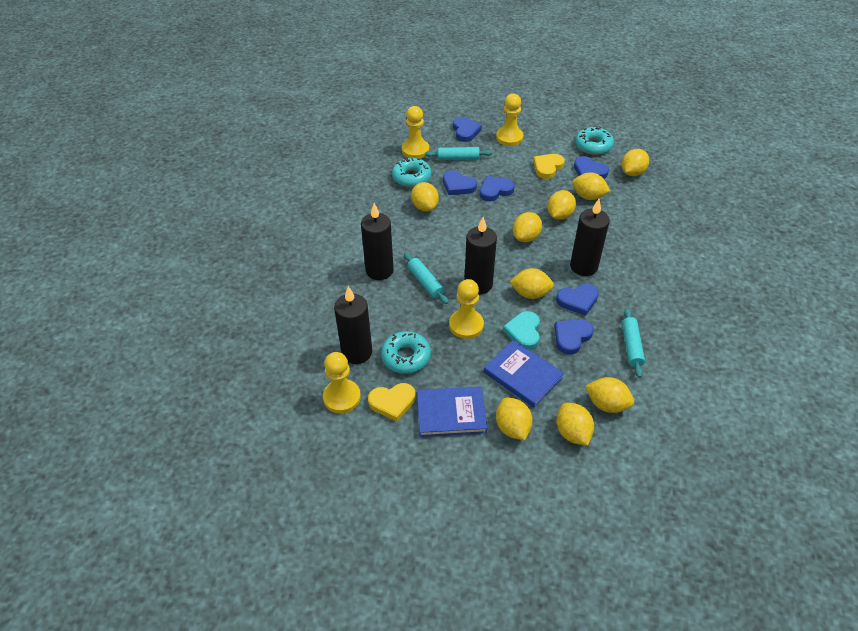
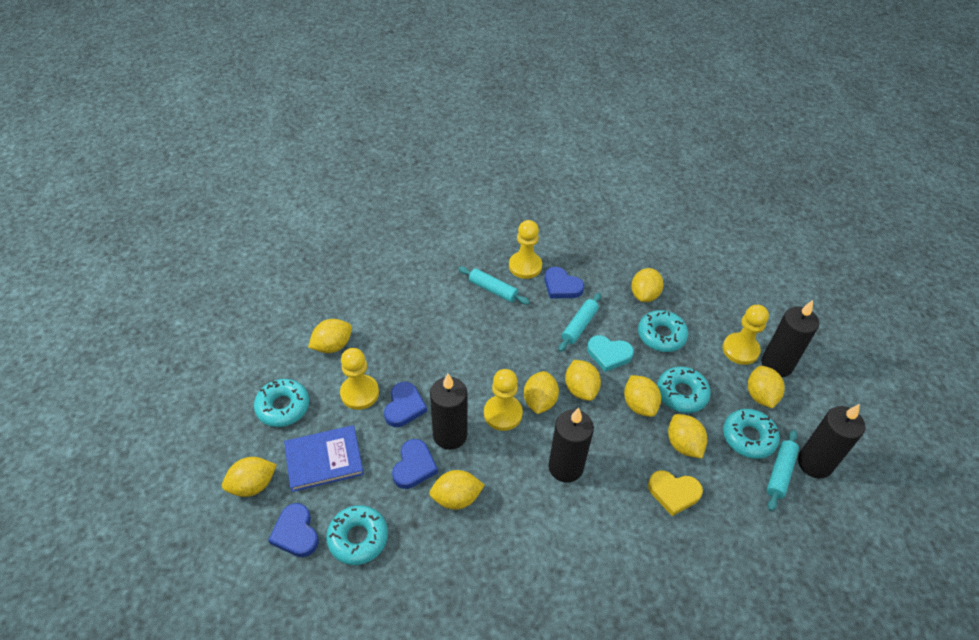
blue book: [417,386,487,437] [484,340,564,408] = 2 -> [284,425,364,492] = 1
blue heart: [443,170,477,195] [453,117,482,142] [479,176,514,201] [554,319,594,355] [556,284,599,316] [574,156,609,179] = 6 -> [268,503,319,557] [384,382,427,427] [392,439,438,489] [544,267,584,298] = 4
turquoise donut: [381,331,431,374] [392,158,431,187] [575,127,614,155] = 3 -> [254,379,309,427] [326,505,388,565] [638,310,688,352] [657,366,711,413] [723,409,780,459] = 5
yellow heart: [368,383,416,422] [533,154,565,179] = 2 -> [648,470,703,516] = 1

